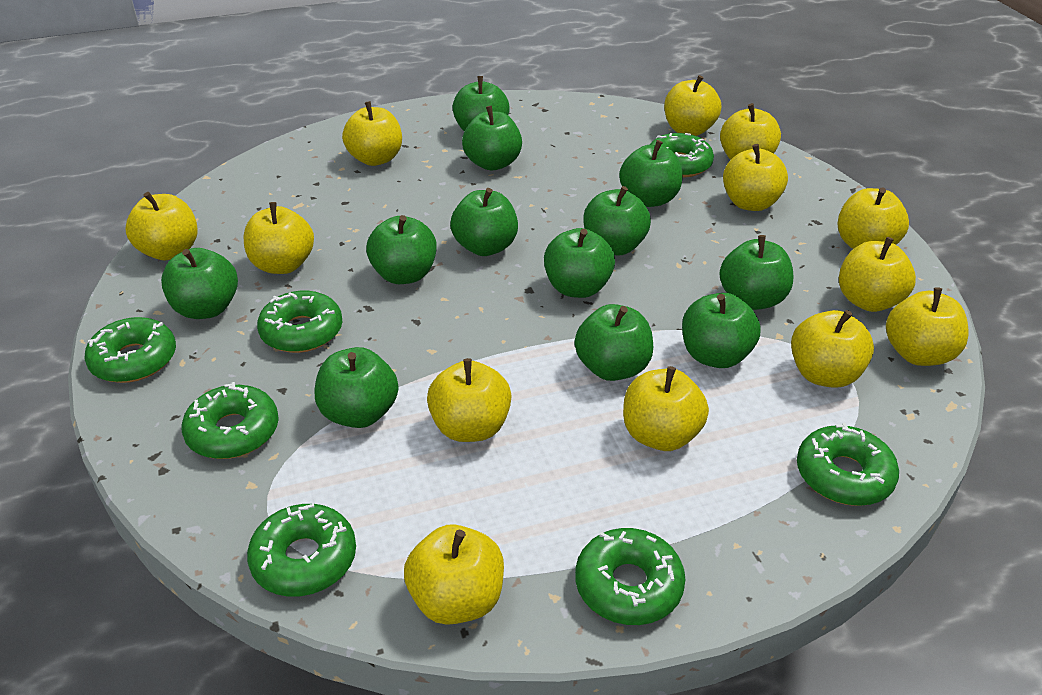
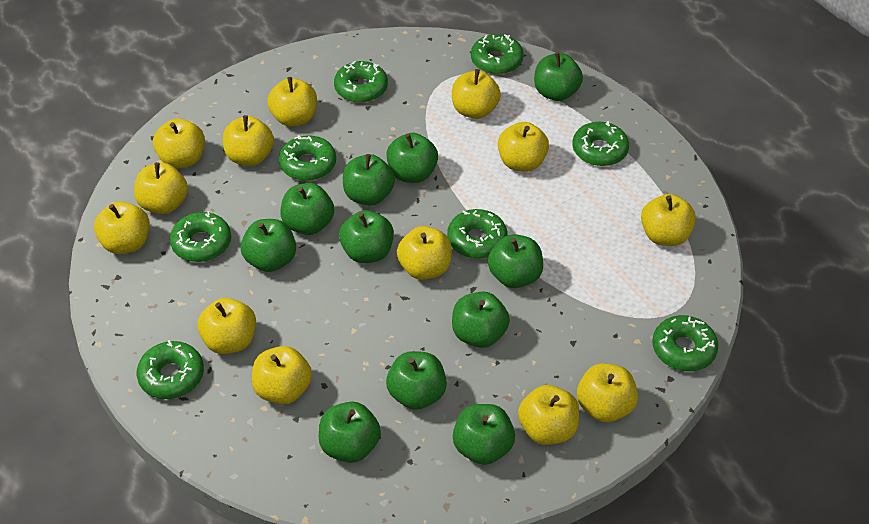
green apple: [161,248,238,319] [315,347,398,428] [366,215,437,284] [450,188,518,256] [453,76,510,131] [462,106,522,170] [544,228,615,298] [575,304,653,381] [583,186,651,256] [619,140,682,207] [682,293,761,368] [719,235,793,310] = 12 -> [241,219,296,272] [280,183,334,235] [319,402,381,463] [339,210,394,263] [343,154,395,206] [386,133,438,183] [386,351,447,410] [452,292,510,348] [453,404,515,465] [488,234,543,288] [534,52,583,101] = 11
green donut: [85,317,176,383] [182,382,279,459] [247,504,356,597] [257,291,342,353] [575,528,686,625] [650,133,714,178] [797,423,899,506] = 7 -> [137,340,204,399] [170,211,231,262] [279,135,336,181] [334,61,388,103] [447,209,508,259] [471,34,524,74] [572,121,629,166] [652,315,718,371] = 8

